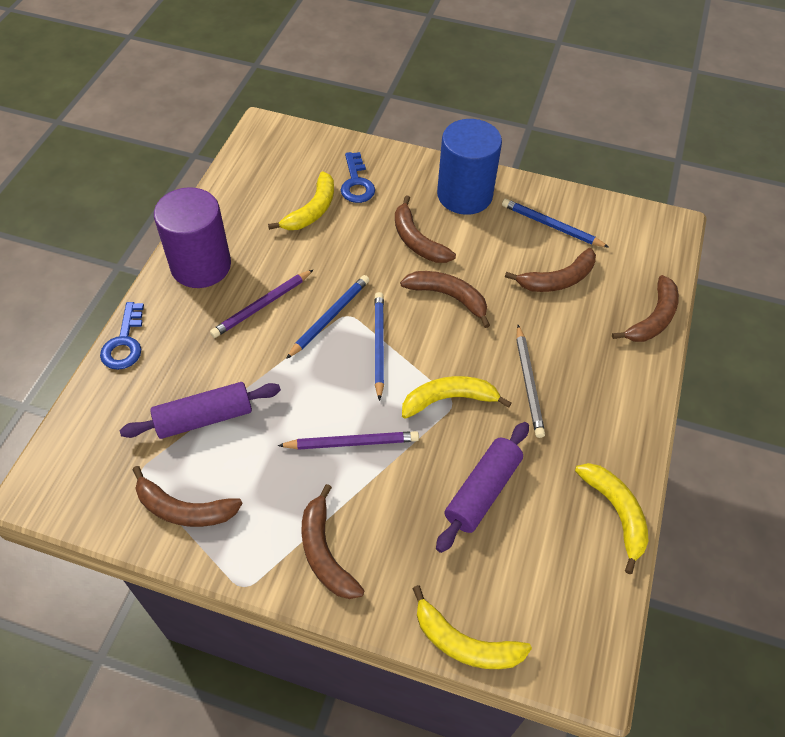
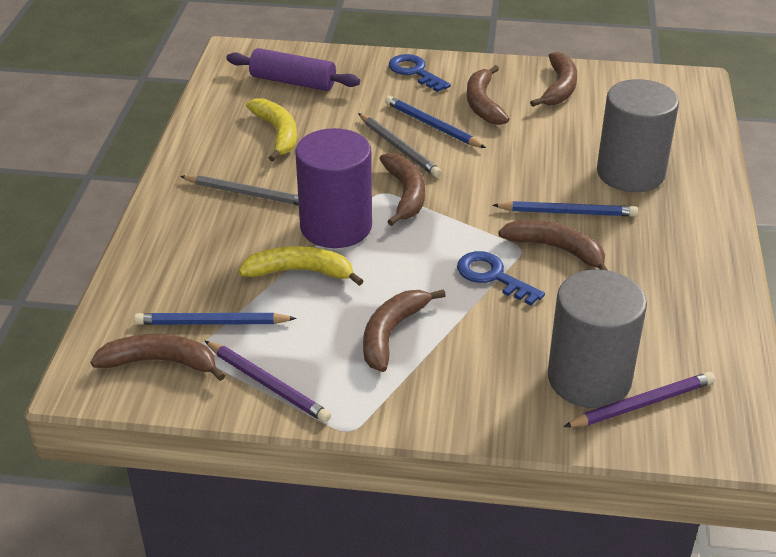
blue cylinder: [437,119,502,215] = 1 -> none = 0
grey cylinder: none = 0 -> [548,269,647,408] [597,79,679,192] = 2
grey pencil: [516,325,545,438] = 1 -> [180,175,299,206] [358,113,441,177] = 2
purple rolling pin: [120,382,281,439] [436,422,529,553] = 2 -> [227,48,360,91] = 1
yellow banana: [268,171,334,230] [402,376,512,419] [412,585,532,669] [575,463,649,574] = 4 -> [238,246,363,286] [246,98,297,161] = 2

